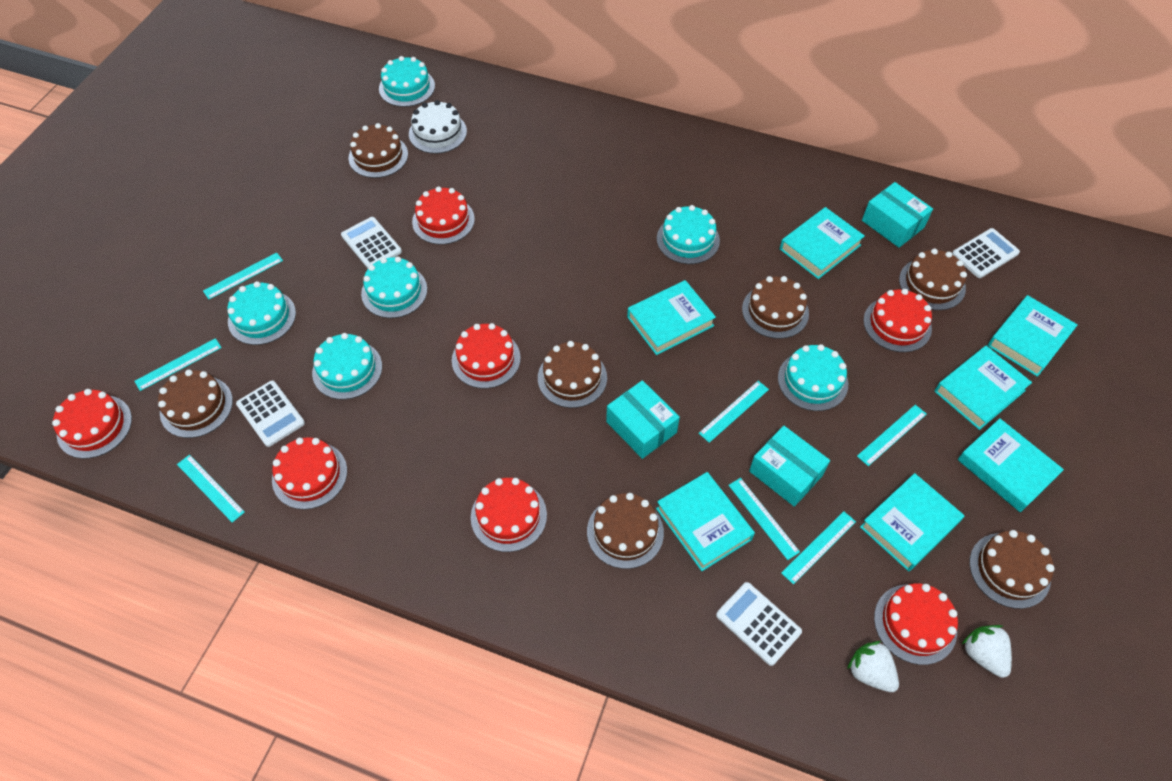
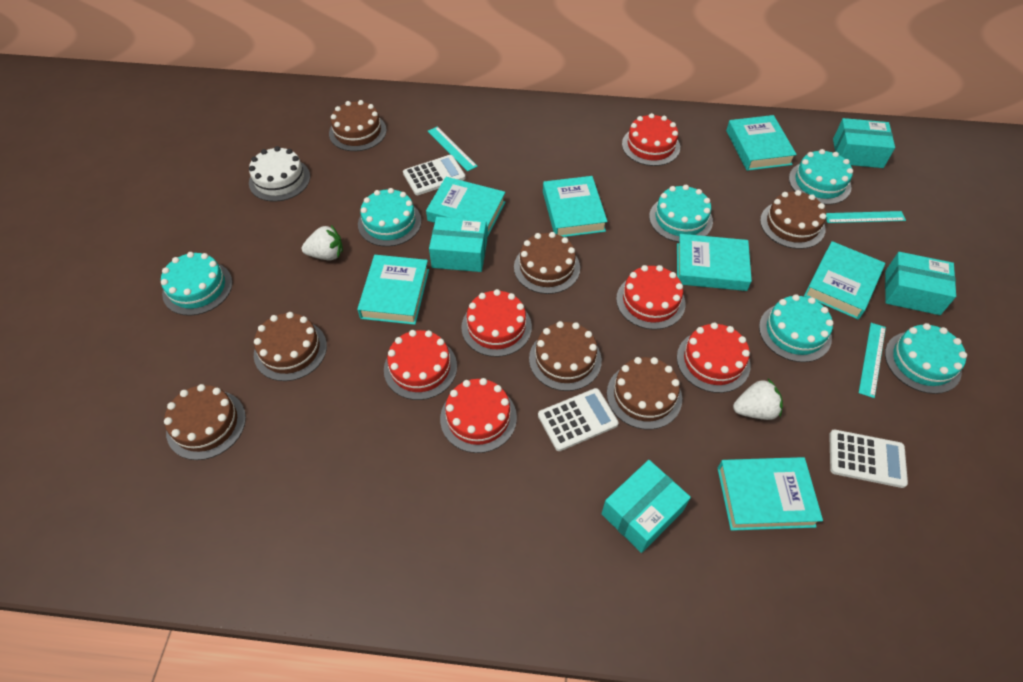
red cake: [52,389,132,459] [272,437,347,510] [412,187,475,244] [452,323,521,389] [471,478,547,552] [863,289,932,352] [874,583,958,665] = 7 -> [384,330,457,400] [440,378,517,453] [461,289,532,357] [616,265,685,330] [622,113,680,166] [677,323,751,393] = 6
turquoise box: [606,380,680,459] [749,426,830,507] [862,182,933,248] = 3 -> [429,217,487,272] [602,460,691,553] [833,118,895,168] [885,252,956,315] = 4
turquoise ruler: [134,338,222,391] [177,455,245,523] [203,252,283,299] [699,381,769,443] [728,478,800,560] [781,511,856,584] [857,405,927,466] = 7 -> [428,126,478,171] [826,211,906,223] [859,323,886,398] = 3
white calculator: [236,380,305,447] [341,217,402,268] [716,582,802,666] [952,228,1020,278] = 4 -> [403,155,466,195] [538,388,619,451] [829,429,908,488] = 3

